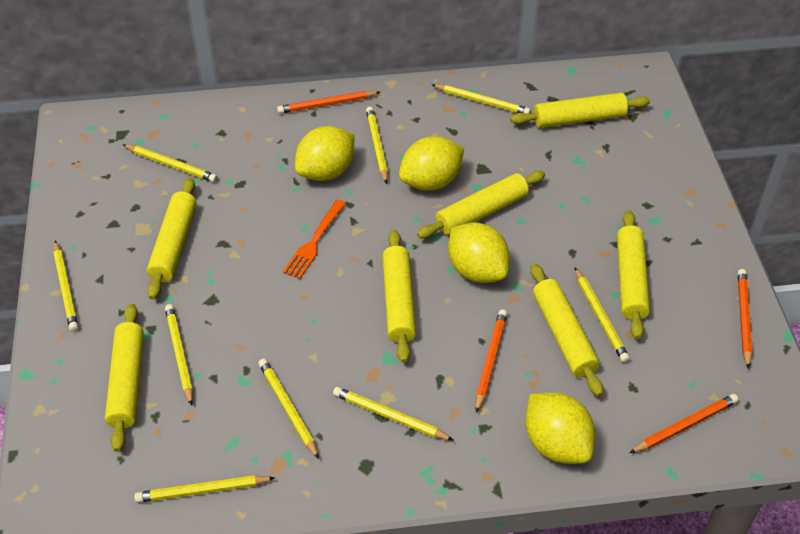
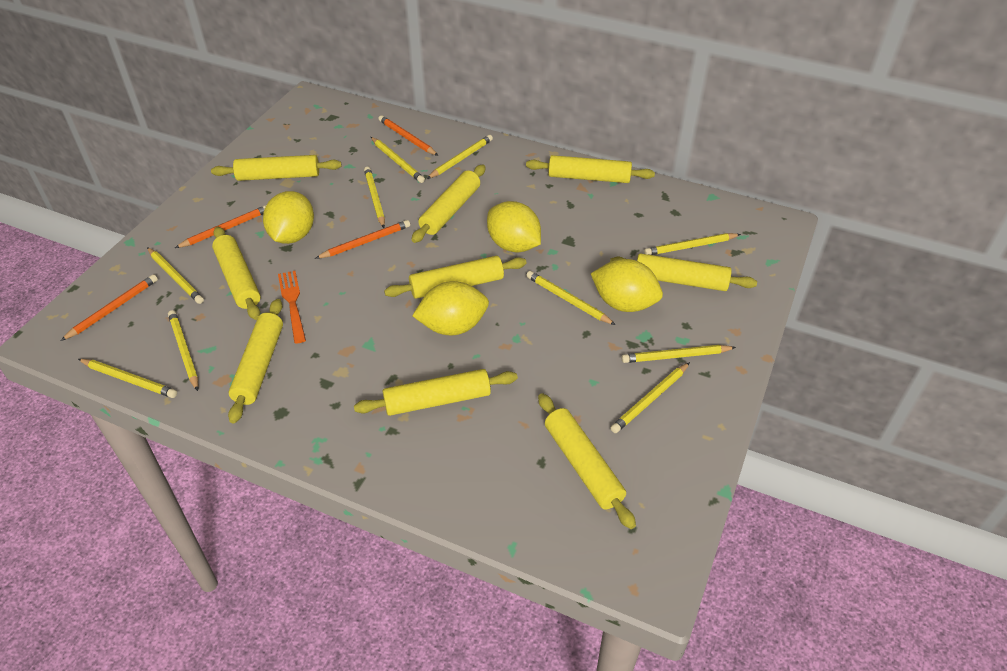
yellow pencil: [53,241,78,332] [123,144,217,182] [134,475,275,503] [165,304,193,406] [258,358,319,459] [333,387,453,440] [366,107,388,184] [431,84,531,114] [575,267,630,363] = 9 -> [78,359,177,398] [147,247,204,304] [168,310,198,391] [364,167,385,228] [371,137,425,183] [427,135,493,179] [526,271,616,325] [610,362,690,433] [621,345,736,363] [644,233,741,255] = 10
yellow rolling pin: [105,303,144,452] [147,178,196,299] [382,230,416,363] [417,170,545,239] [510,93,650,128] [530,263,603,397] [617,210,650,339] = 7 -> [211,155,342,181] [212,227,261,320] [228,299,283,424] [354,369,518,416] [384,256,527,299] [411,165,486,243] [526,155,655,183] [538,393,636,529] [610,253,757,291] = 9

